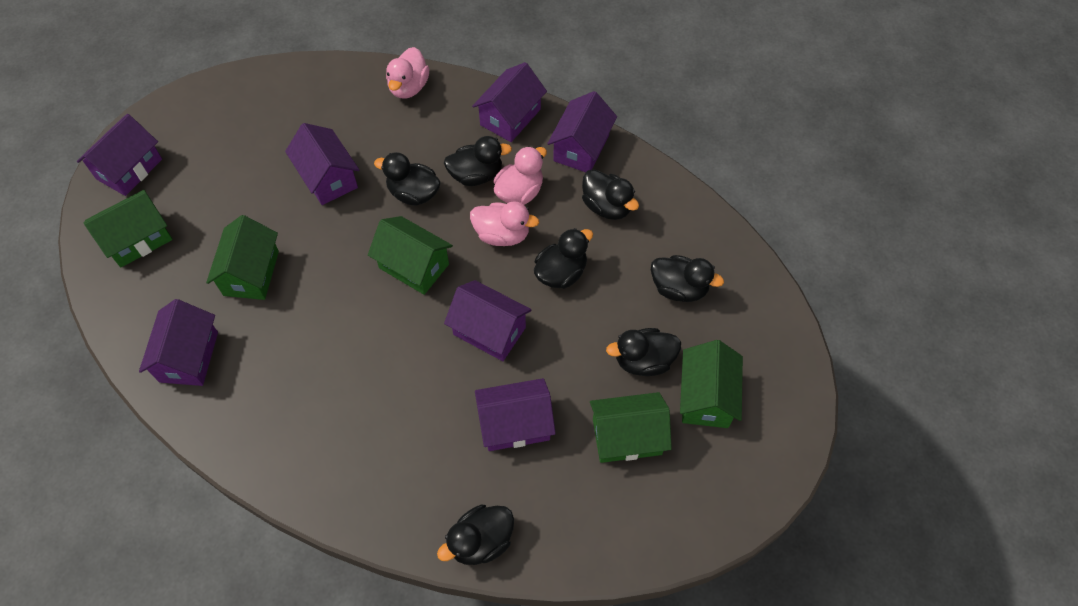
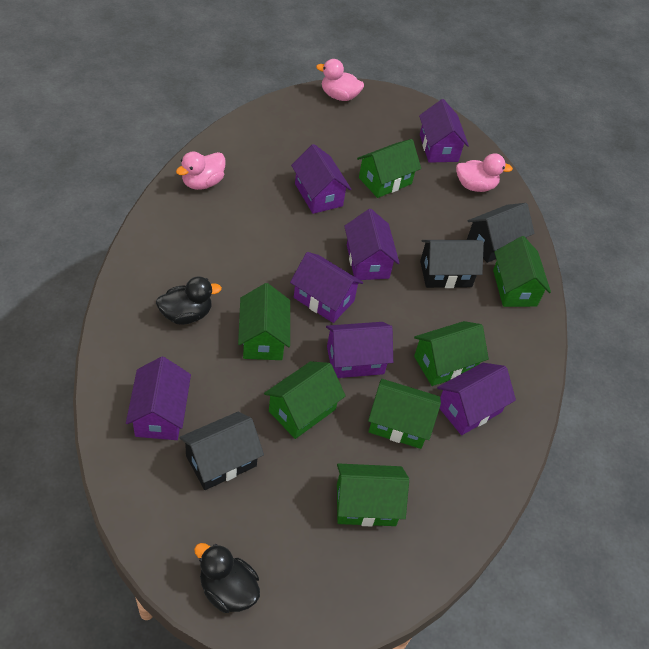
black duck: [374,152,441,206] [437,505,514,565] [444,136,512,186] [534,228,593,289] [582,169,639,220] [606,328,681,376] [651,255,724,302] = 7 -> [156,277,222,325] [194,543,260,613] = 2
black house: none = 0 -> [179,412,264,490] [420,240,484,288] [467,203,535,263] = 3
green house: [84,190,173,267] [206,215,279,300] [368,216,453,295] [590,392,672,463] [680,340,743,428] = 5 -> [238,283,290,360] [264,361,346,439] [337,463,409,526] [357,139,421,198] [368,379,441,449] [414,321,489,386] [493,236,551,307] = 7

